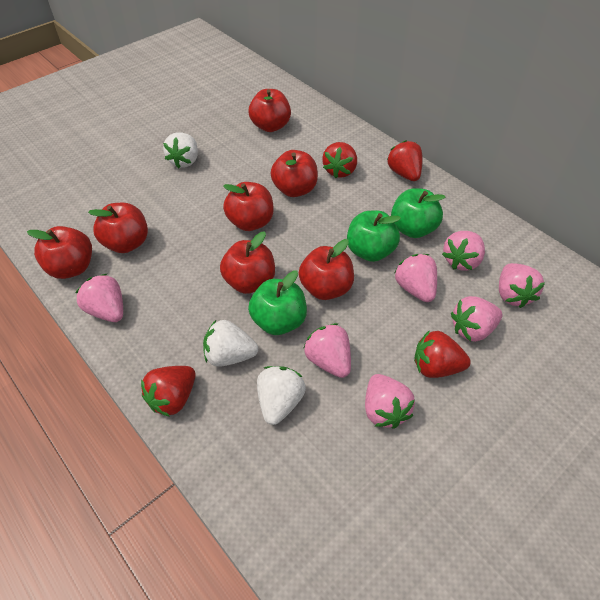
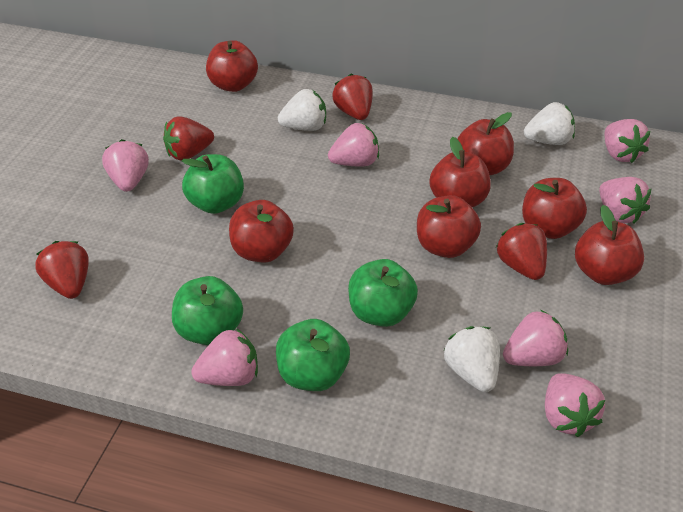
green apple: [248,271,307,335] [347,210,401,262] [391,188,445,238] = 3 -> [172,276,243,345] [182,154,244,214] [276,319,350,391] [348,259,418,327] = 4

